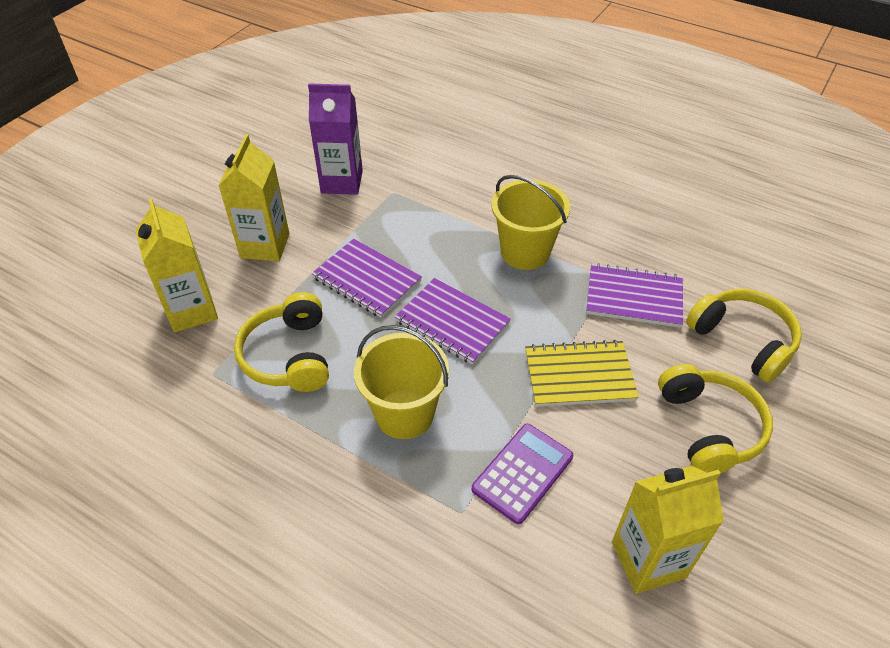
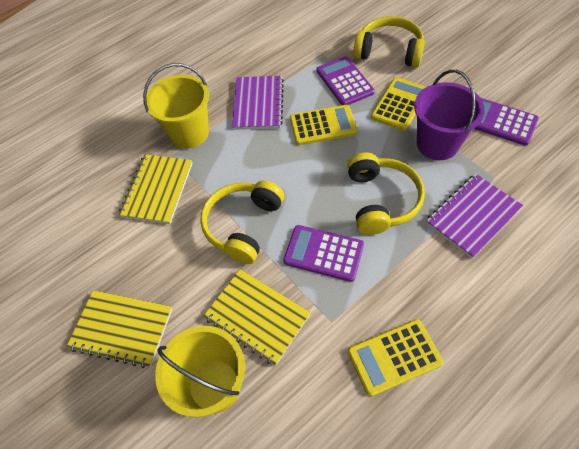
purple bucket: none = 0 -> [414,70,485,160] = 1
purple calculator: [472,424,573,524] = 1 -> [283,225,364,282] [317,56,375,105] [474,98,539,146] = 3
purple carton: [308,83,363,195] = 1 -> none = 0
purple notebook: [312,239,422,318] [395,278,511,365] [586,263,683,328] = 3 -> [232,76,284,130] [426,174,523,258] = 2
yellow calculator: none = 0 -> [290,105,357,145] [348,319,443,397] [371,77,426,131] = 3
yellow carton: [135,198,218,332] [218,134,290,261] [612,466,724,594] = 3 -> none = 0
yellow notebook: [525,340,639,407] = 1 -> [67,290,172,368] [118,154,193,224] [203,269,311,366] = 3

